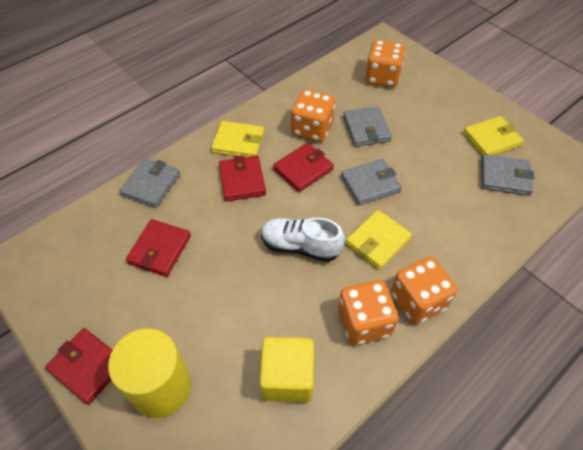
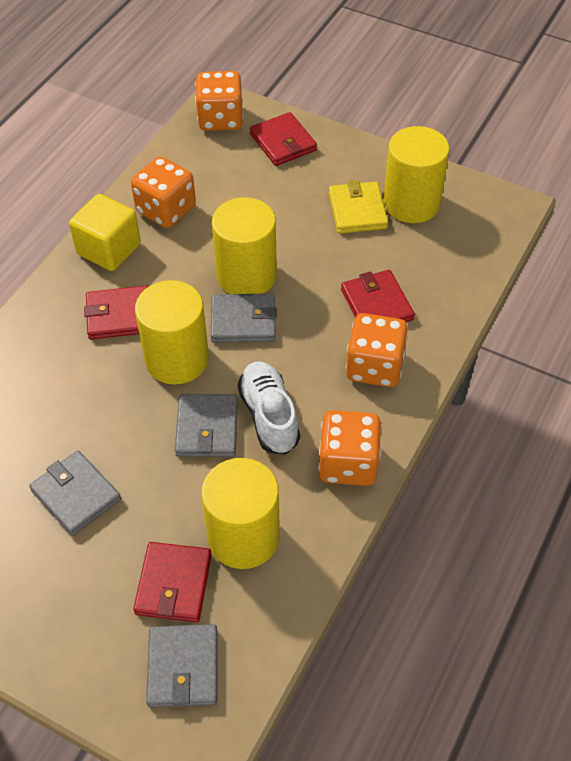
yellow cylinder: [108,328,191,418] = 1 -> [135,280,209,384] [201,458,280,569] [212,197,277,294] [383,126,449,223] = 4
yellow wallet: [211,121,264,157] [345,210,412,269] [463,116,524,156] = 3 -> [329,180,388,234] = 1

